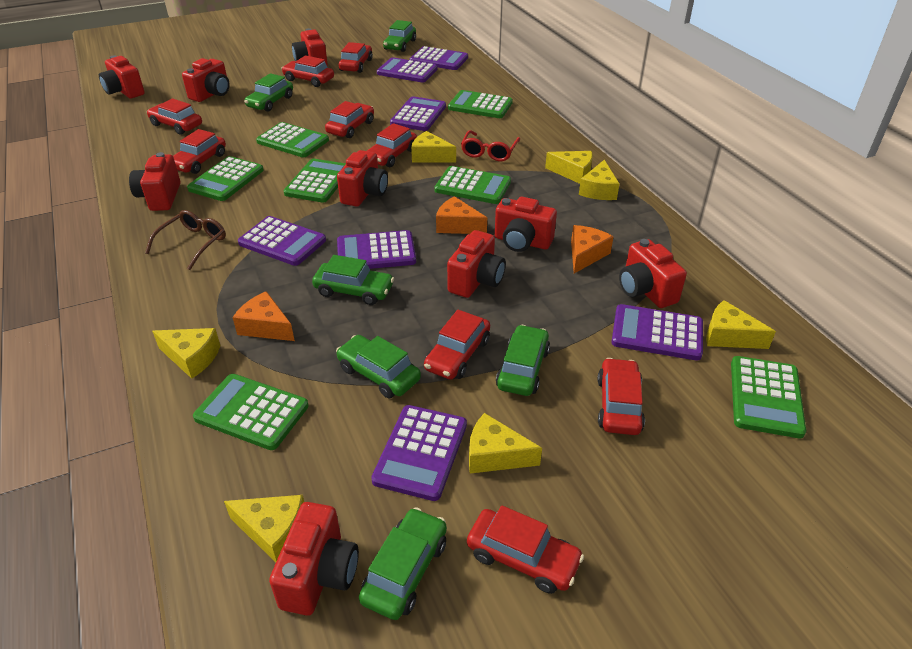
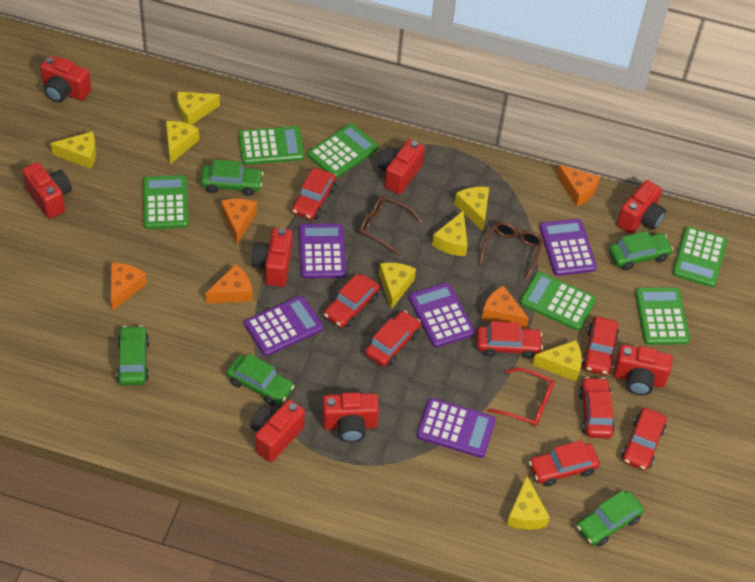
brown glasses: [145,210,226,270] = 1 -> [359,196,423,256] [479,222,543,281] = 2
green calculator: [187,156,264,201] [193,374,309,450] [256,122,329,157] [283,159,346,203] [435,166,511,204] [448,90,513,118] [731,356,806,438] = 7 -> [143,175,189,229] [238,126,304,165] [308,123,379,178] [520,272,596,331] [635,287,690,345] [672,226,727,287] = 6
green car: [244,73,293,111] [312,255,394,305] [336,335,421,398] [359,507,447,620] [383,20,416,52] [496,325,550,396] = 6 -> [116,325,150,386] [200,160,264,196] [226,354,295,406] [577,491,644,547] [609,231,673,270] = 5
orange cheese: [232,291,295,341] [436,196,487,234] [571,225,614,273] = 3 -> [111,263,147,311] [206,264,253,304] [221,198,257,244] [481,286,529,328] [556,165,600,206] = 5
purple calculator: [238,216,326,266] [337,230,416,269] [371,405,467,501] [377,57,437,83] [390,96,446,131] [410,46,468,70] [611,304,703,361] = 7 -> [244,296,323,356] [299,223,346,278] [408,283,475,348] [417,398,496,458] [539,219,597,276] = 5
red camera: [99,55,145,98] [129,152,181,211] [182,58,230,102] [269,502,359,616] [292,28,328,67] [337,150,388,207] [447,230,506,298] [495,197,557,252] [619,239,687,308] = 9 -> [22,162,72,219] [40,55,91,102] [250,400,305,462] [251,228,293,287] [322,392,379,442] [378,139,425,194] [613,344,673,395] [616,180,666,234] = 8
red car: [147,98,202,135] [173,129,226,174] [281,55,334,87] [325,101,374,138] [339,42,373,73] [367,123,417,167] [424,310,490,380] [467,505,584,594] [597,358,645,435] = 9 -> [292,168,337,220] [324,274,380,328] [365,311,421,367] [477,321,543,359] [529,440,600,487] [579,377,615,438] [582,316,619,375] [621,408,666,470] = 8
yellow cheese: [152,328,220,379] [224,495,304,562] [411,131,456,163] [469,413,542,474] [545,151,593,184] [579,160,620,200] [706,300,776,349] = 7 -> [50,131,96,169] [166,121,199,164] [177,92,220,125] [379,263,416,310] [432,210,468,256] [454,187,489,231] [507,476,550,530] [532,340,582,381] = 8

